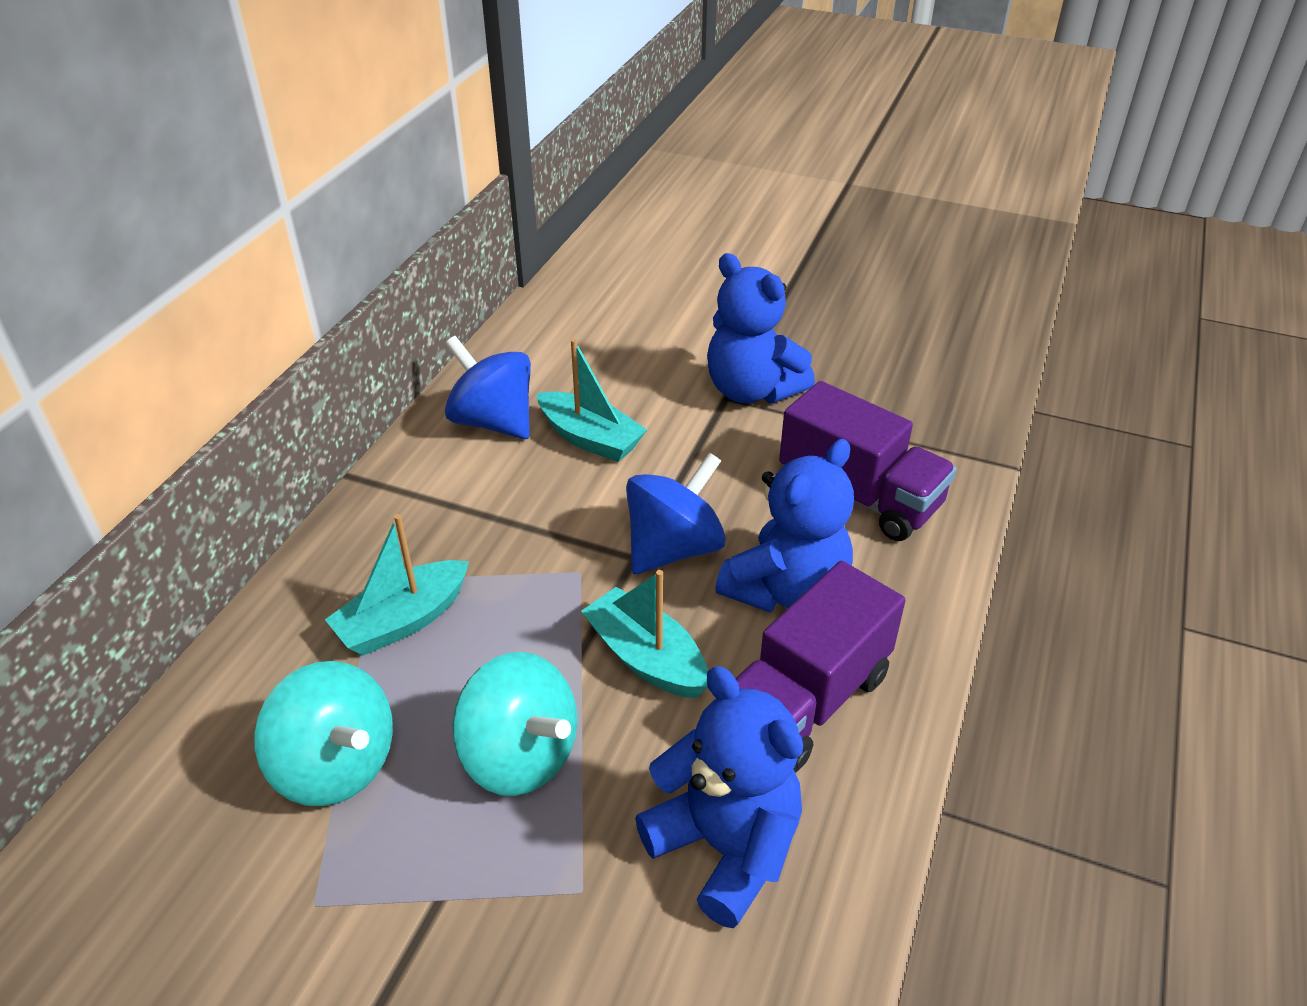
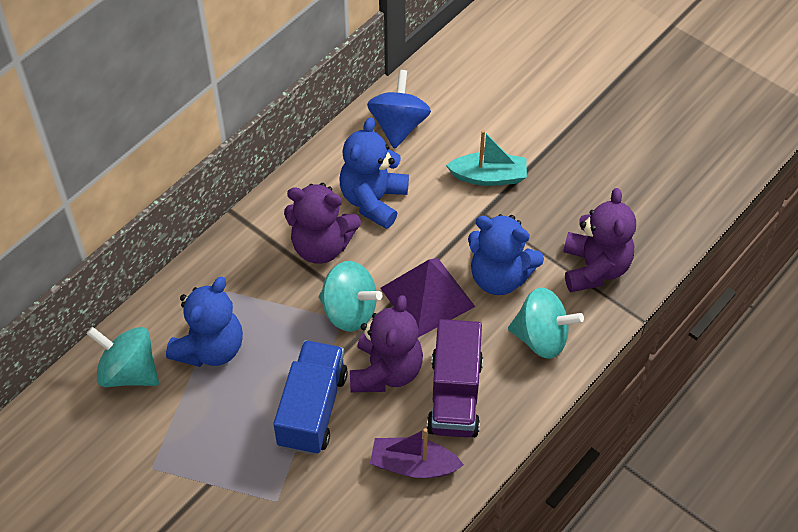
blue spinning top: [445,336,531,439] [626,452,726,574] = 2 -> [367,70,431,149] = 1
blue truck: none = 0 -> [273,340,348,455] = 1
purple boat: none = 0 -> [370,428,464,478] = 1
purple pyramid: none = 0 -> [380,258,475,337] = 1
purple teddy bear: none = 0 -> [284,183,361,264] [350,295,423,392] [563,188,636,292] = 3
purple truck: [735,561,905,773] [779,381,957,541] = 2 -> [427,319,483,438] = 1
turquoise boat: [325,514,469,656] [537,339,647,462] [581,570,708,698] = 3 -> [446,130,527,186] = 1
turquoise spinning top: [254,661,393,807] [452,652,577,796] = 2 -> [87,327,159,387] [319,261,382,332] [508,288,584,359] = 3

